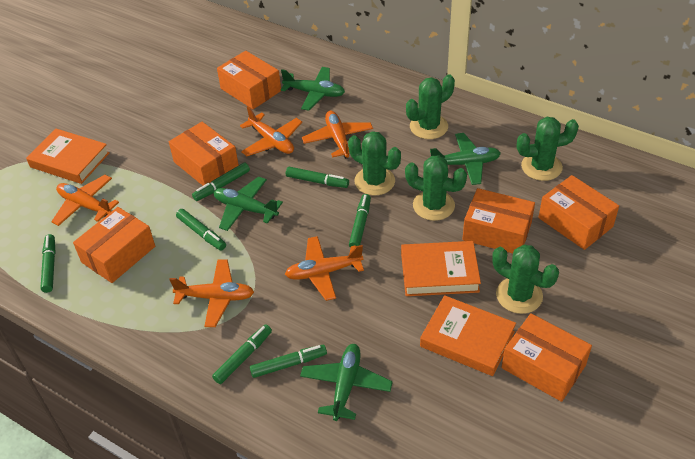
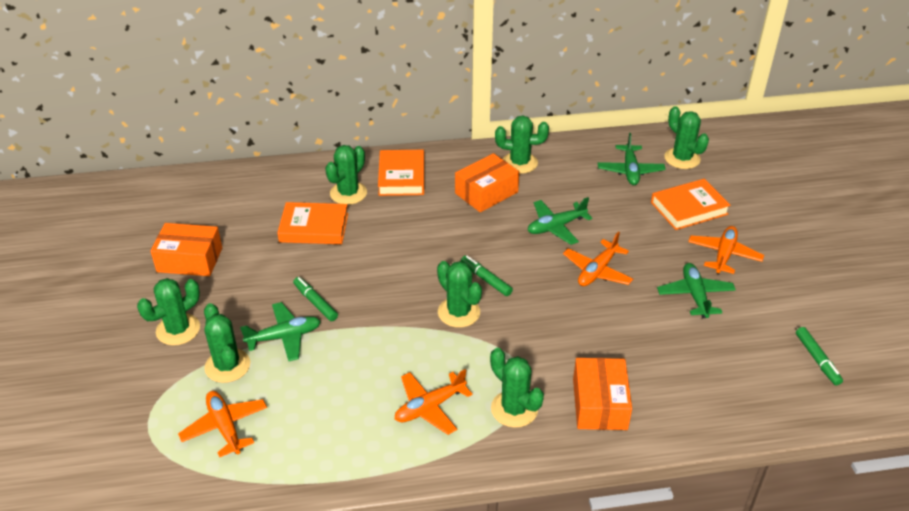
green cactus: [348,131,401,196] [405,156,467,221] [406,74,455,139] [492,244,559,314] [517,117,579,181] = 5 -> [137,278,200,346] [204,303,250,383] [325,145,367,205] [437,261,482,328] [490,348,544,428] [495,116,549,174] [664,106,709,169] = 7
green marker: [40,234,56,293] [176,209,226,251] [192,162,250,201] [212,324,272,384] [250,345,327,378] [286,167,349,188] [349,194,371,248] = 7 -> [293,277,338,321] [461,256,513,296] [796,327,843,385] = 3
orange box: [73,207,155,283] [169,122,239,186] [217,51,281,109] [462,188,535,254] [501,313,592,402] [538,175,619,250] = 6 -> [150,223,222,276] [455,153,519,212] [573,358,632,430] = 3
orange plane: [51,175,119,226] [169,259,254,327] [240,106,302,156] [285,236,364,301] [302,111,373,159] = 5 -> [178,391,267,457] [395,369,473,435] [563,232,633,286] [688,226,764,274] = 4

